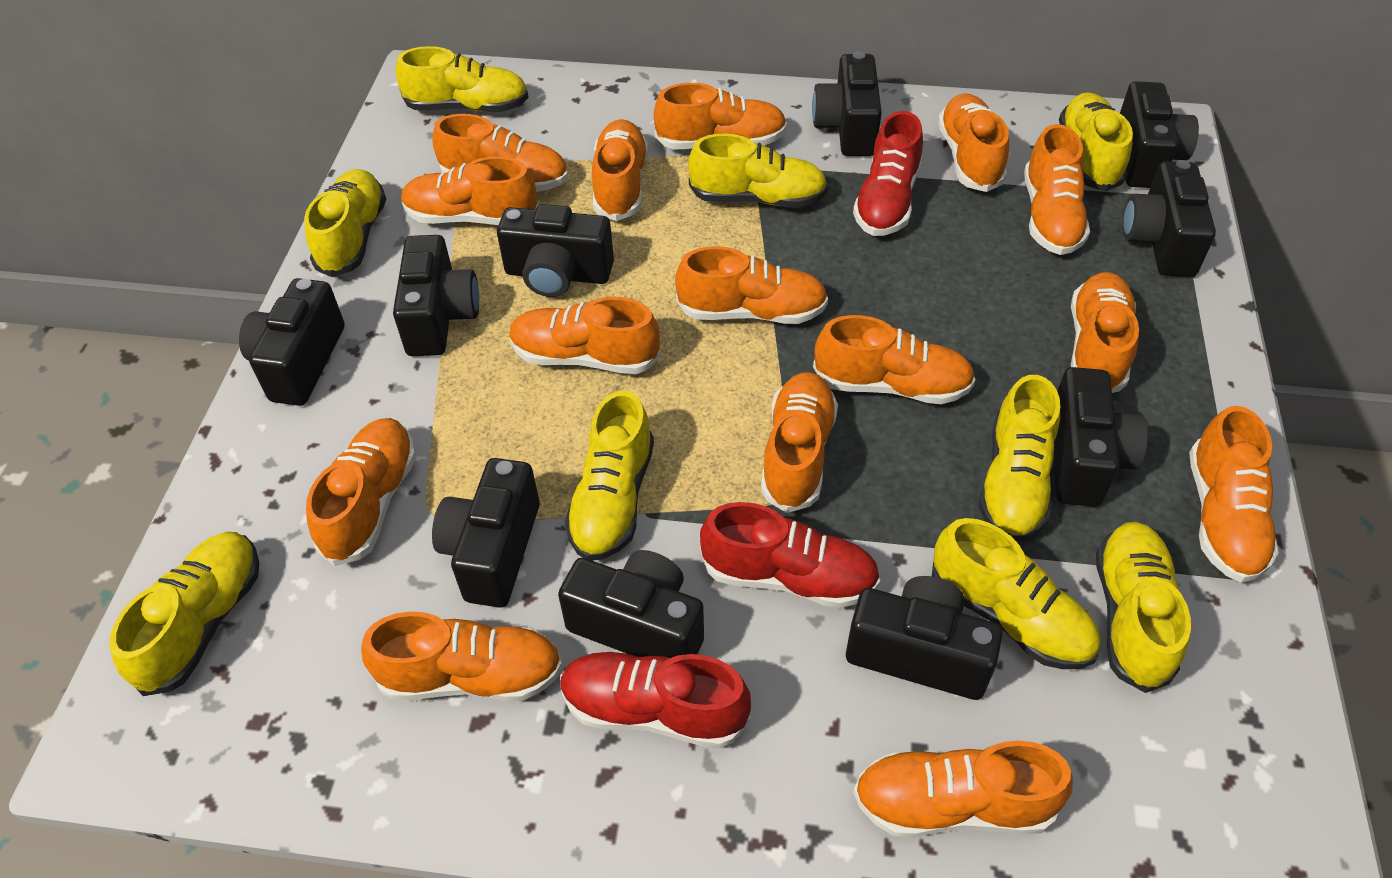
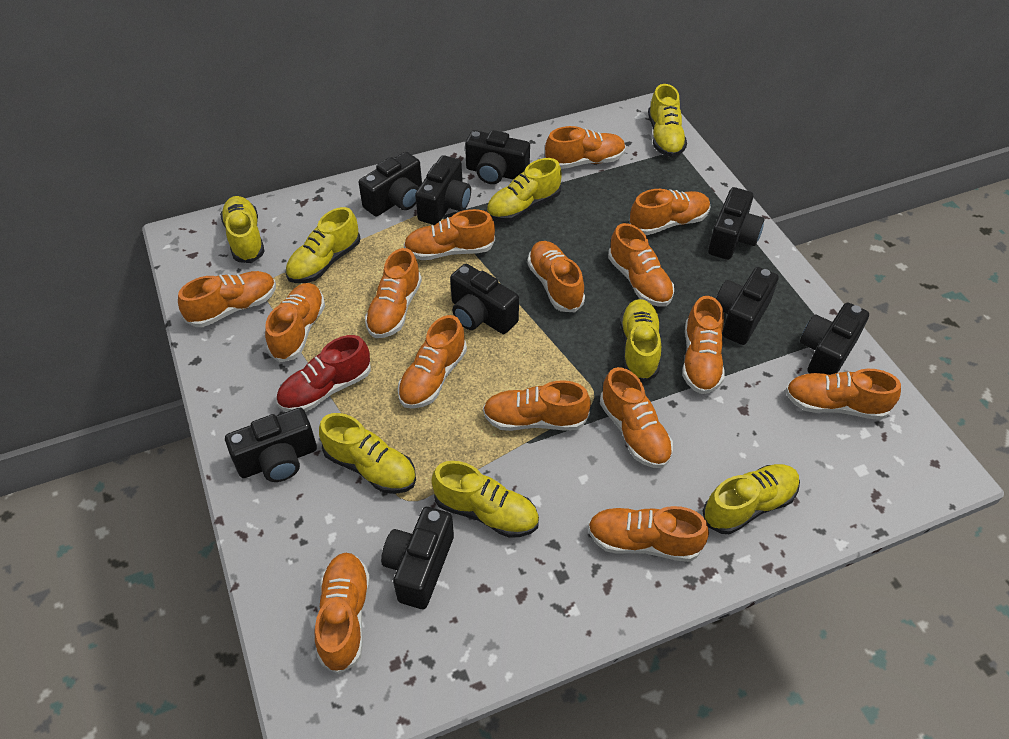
black camera: [239,278,345,406] [393,235,479,356] [432,458,540,608] [497,204,614,297] [558,550,704,658] [812,51,882,156] [846,576,1003,700] [1054,367,1148,507] [1120,81,1199,188] [1122,160,1216,277] = 10 -> [225,408,317,482] [359,152,422,217] [381,507,454,609] [415,155,471,225] [450,264,519,334] [465,130,530,184] [708,187,764,260] [716,267,779,345] [800,303,869,375] = 9
red shoe: [560,651,751,748] [700,502,880,608] [853,111,923,236] = 3 -> [276,335,371,412] = 1
yellow shoe: [110,532,259,696] [304,169,386,277] [396,46,529,113] [565,391,654,561] [688,134,828,208] [932,518,1101,669] [979,375,1060,541] [1059,92,1133,191] [1096,522,1191,693] = 9 -> [220,196,265,263] [285,207,361,283] [319,413,416,494] [431,461,539,538] [486,158,561,222] [620,299,661,382] [648,84,687,157] [702,464,800,534] = 8

